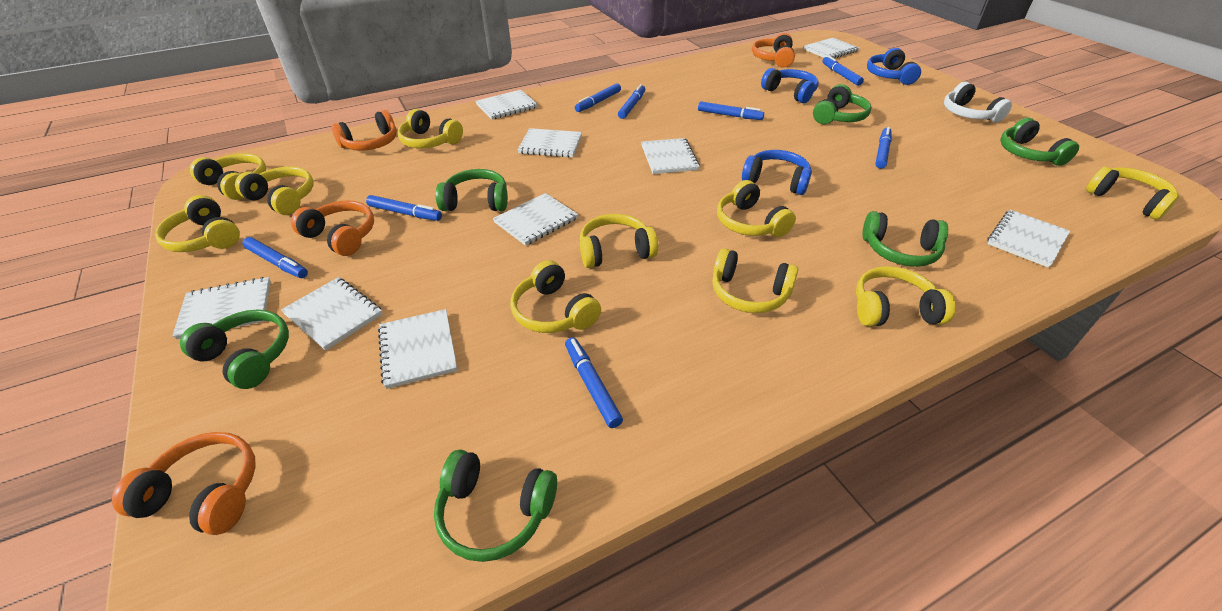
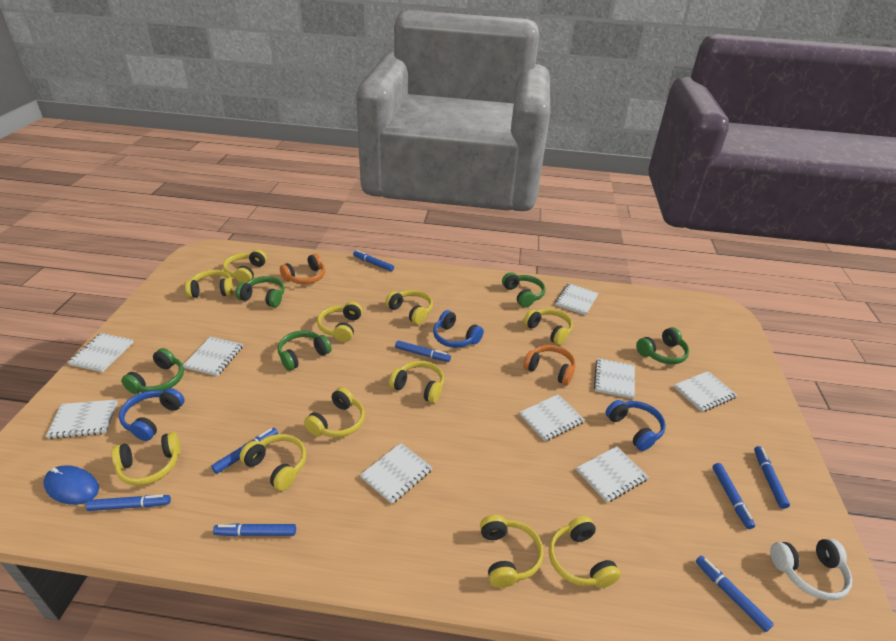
blue mouse: none = 0 -> [44,465,99,505] = 1
green headphones: [180,310,289,389] [434,449,557,562] [436,169,508,211] [813,84,871,124] [862,211,948,267] [1000,118,1079,166] = 6 -> [121,348,184,394] [235,276,284,307] [277,331,331,371] [502,272,545,308] [636,327,689,364] = 5
orange headphones: [112,432,256,535] [291,200,374,256] [331,110,397,151] [752,33,795,68] = 4 -> [280,254,325,284] [523,345,576,385] = 2
yellow headphones: [155,195,240,252] [190,153,266,200] [235,166,314,215] [398,109,463,148] [510,260,601,333] [580,214,658,268] [712,248,798,313] [717,180,796,237] [856,266,956,326] [1086,167,1179,220] = 10 -> [112,432,180,486] [185,270,233,298] [223,250,267,283] [240,434,306,491] [304,387,365,438] [317,302,362,342] [385,290,433,325] [389,361,444,403] [480,515,544,588] [524,308,573,345] [549,516,621,588] = 11

